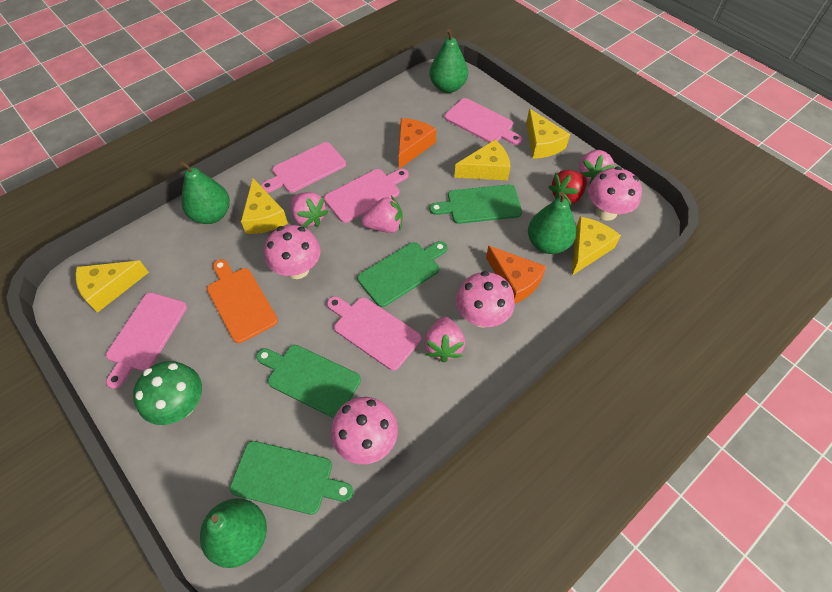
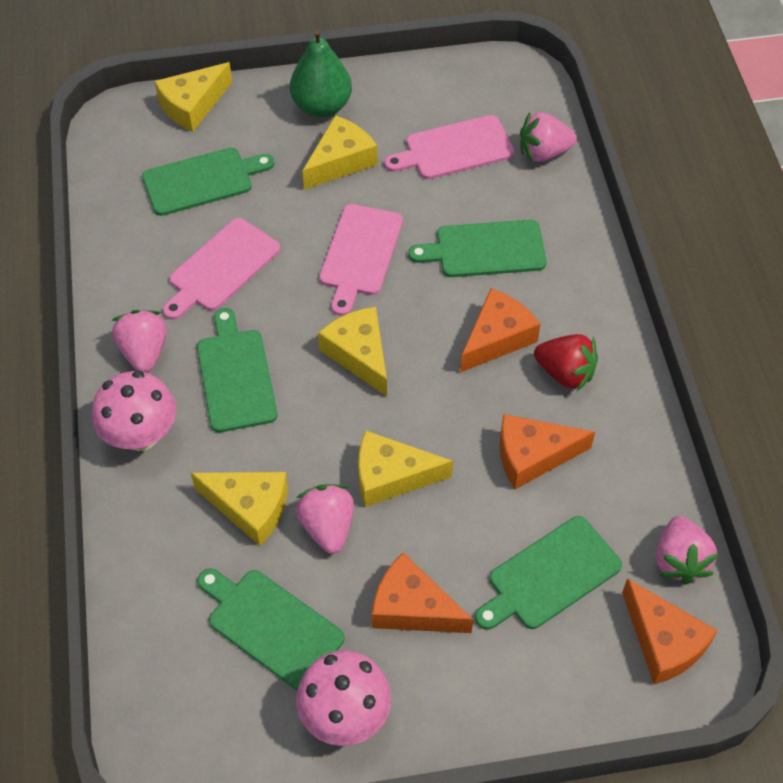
green cutting board: [230,441,353,515] [256,345,361,418] [357,241,448,307] [429,184,522,224] = 4 -> [142,147,274,216] [197,308,278,432] [197,568,345,690] [408,220,547,277] [475,516,622,630] = 5
green mushroom: [133,361,202,425] = 1 -> none = 0
green pear: [180,161,230,224] [200,498,267,568] [430,29,468,93] [528,191,576,254] = 4 -> [290,29,352,117] = 1
orange cheese: [399,118,436,169] [486,246,546,304] = 2 -> [372,553,473,633] [460,288,541,373] [500,414,595,489] [622,578,717,684] = 4
orange cutting board: [207,259,278,343] = 1 -> none = 0
pink cutting board: [106,293,187,389] [261,142,346,193] [324,169,408,223] [327,296,421,371] [445,98,522,145] = 5 -> [163,218,280,320] [319,204,403,316] [384,115,514,179] = 3
pink mushroom: [264,225,321,279] [331,397,398,464] [456,271,515,328] [588,167,642,221] = 4 -> [92,371,176,451] [296,650,391,746] = 2

